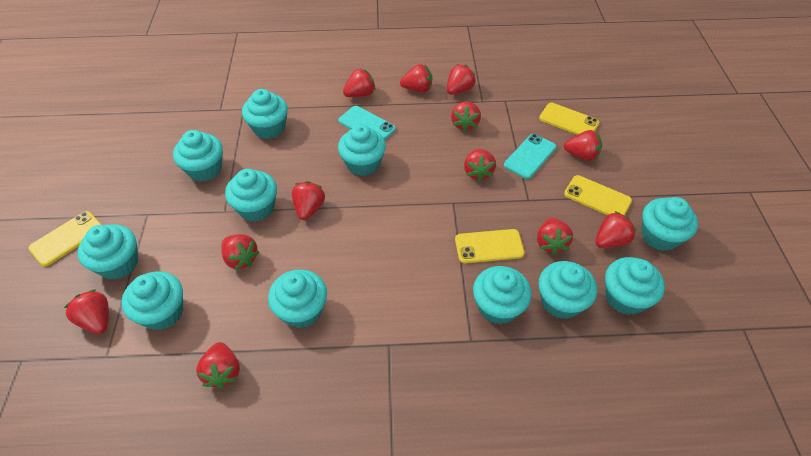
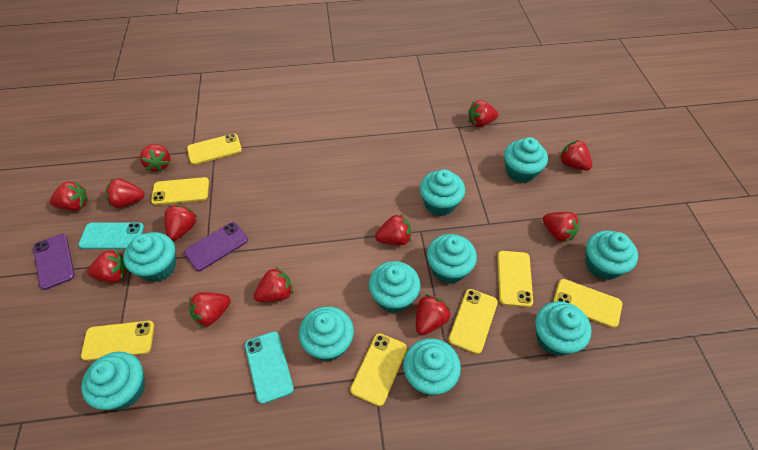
purple phone: none = 0 -> [33,234,75,290] [184,222,248,271] = 2
turquoise cupcake: [78,224,138,279] [121,271,183,330] [173,130,223,181] [225,169,277,222] [242,89,288,139] [268,269,327,328] [338,125,386,176] [473,266,532,325] [538,261,597,319] [605,257,665,315] [641,197,698,251] = 11 -> [81,352,145,410] [123,232,176,282] [299,306,354,361] [369,261,421,313] [403,338,461,395] [420,169,465,216] [427,234,477,284] [504,137,548,183] [535,301,592,356] [585,231,638,280] = 10
yellow phone: [28,211,102,266] [455,229,525,263] [539,103,599,135] [564,175,632,216] = 4 -> [81,321,154,361] [151,177,209,205] [187,134,242,165] [350,333,407,406] [448,289,498,354] [498,251,533,307] [553,279,622,328] = 7

